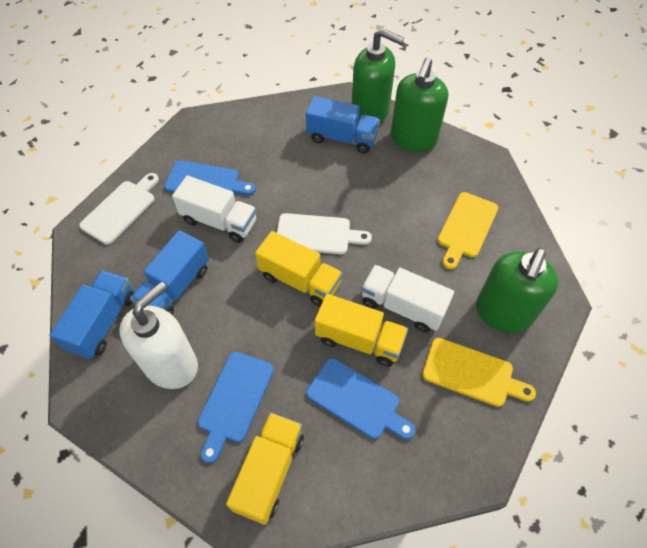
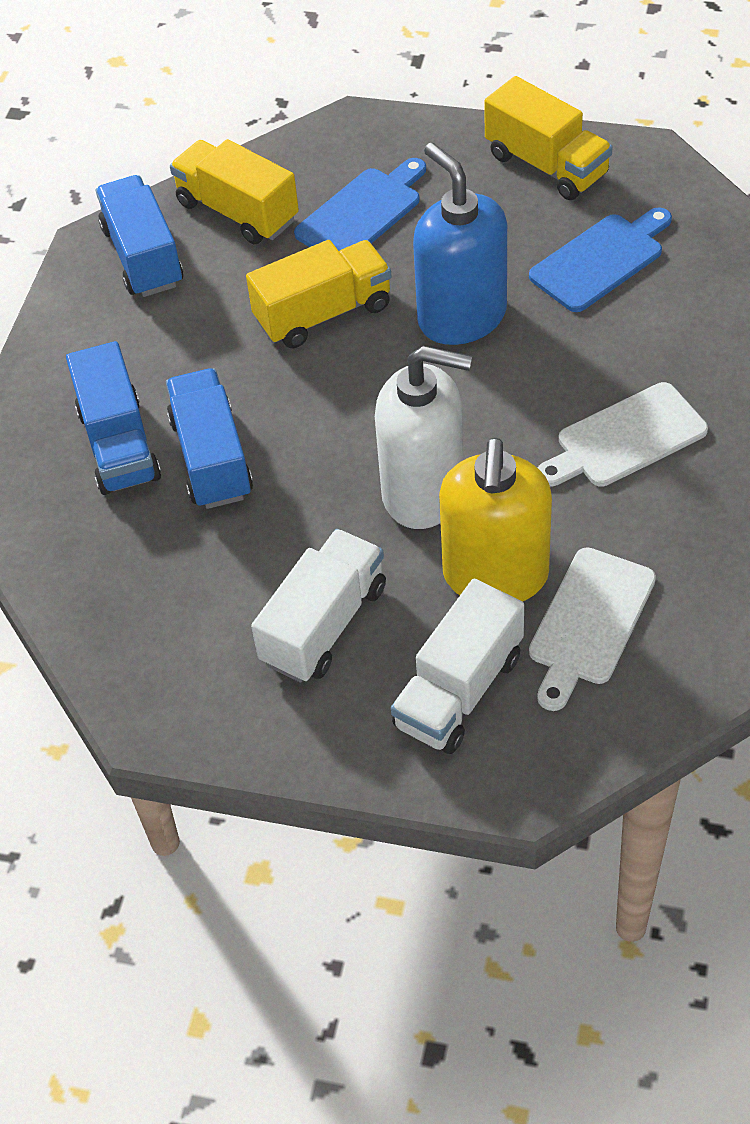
blue cutting board: [164,160,256,195] [198,352,274,463] [306,358,415,440] = 3 -> [294,158,426,251] [529,207,672,312] = 2
blue soap dispenser: none = 0 -> [413,143,507,345] = 1
green soap dispenser: [352,28,404,123] [391,57,448,152] [476,248,559,333] = 3 -> none = 0
yellow cutting board: [422,338,536,407] [437,192,498,269] = 2 -> none = 0
yellow soap dispenser: none = 0 -> [439,438,552,602] = 1

